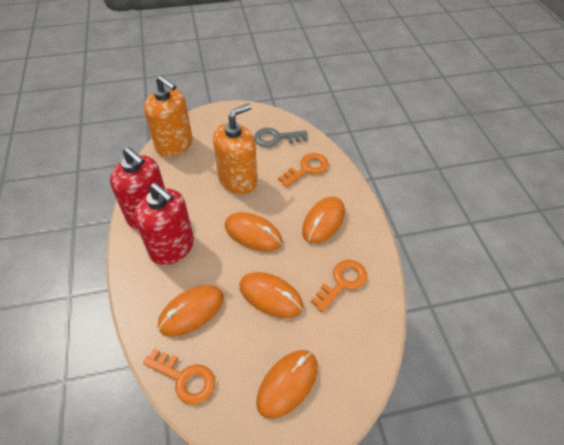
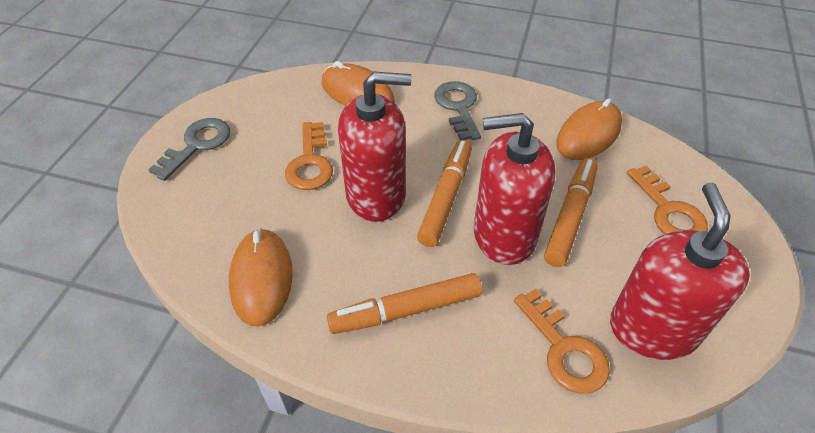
grey key: [254,128,307,147] = 1 -> [148,118,230,181] [434,81,481,140] = 2
orange marker: none = 0 -> [327,273,482,334] [417,140,472,247] [544,158,598,267] = 3
orange mouse: [158,285,224,337] [225,212,282,251] [240,272,303,318] [256,350,318,419] [302,196,345,244] = 5 -> [229,228,293,327] [322,61,395,106] [556,98,622,160] = 3
orange soap dispenser: [144,75,193,157] [213,103,257,194] = 2 -> none = 0
red soap dispenser: [110,147,165,229] [134,183,194,265] = 2 -> [338,72,412,222] [474,113,556,265] [610,182,750,360] = 3

